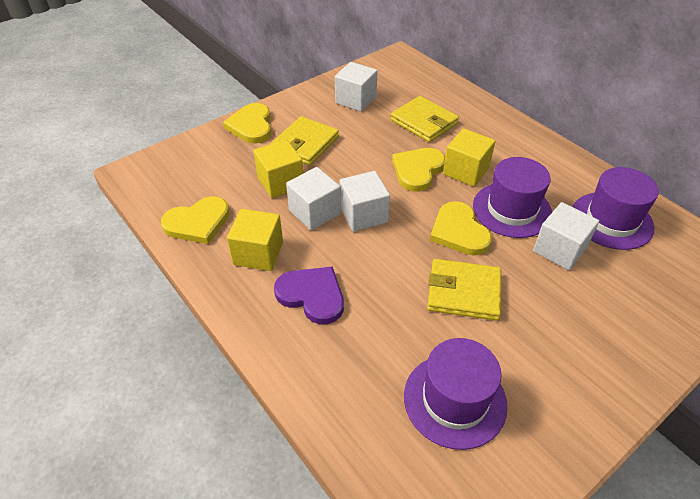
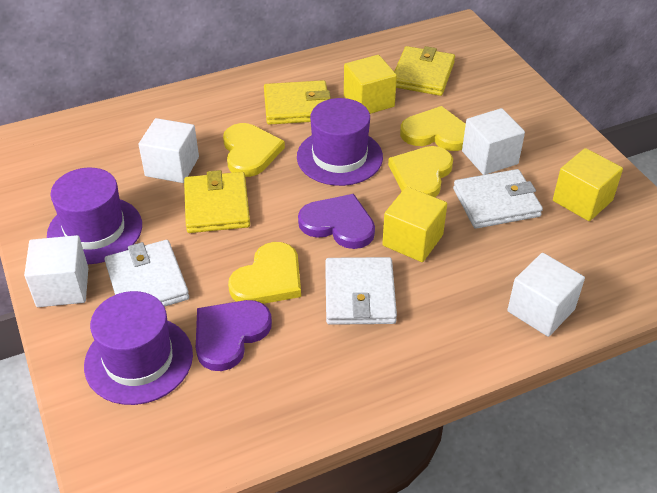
purple heart: [274,267,344,324] = 1 -> [196,300,272,371] [298,194,375,249] = 2
white wallet: none = 0 -> [104,240,189,307] [325,257,397,325] [453,169,543,229] = 3

